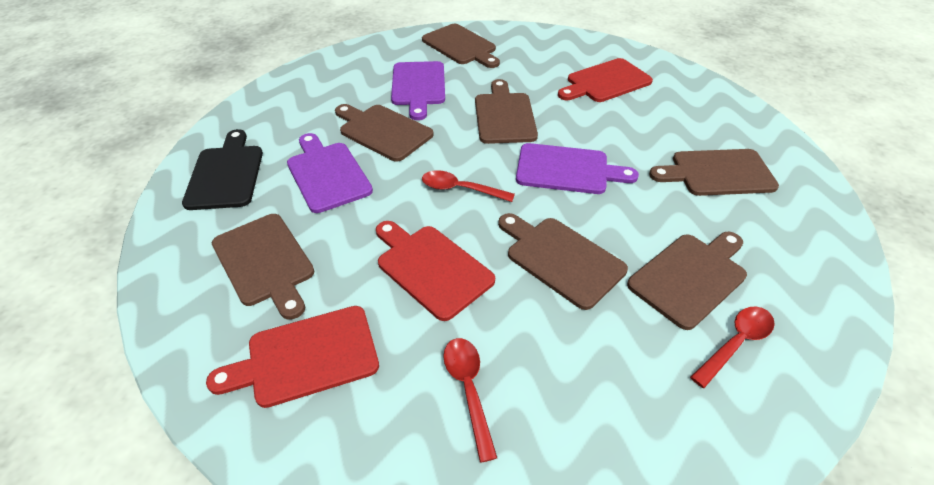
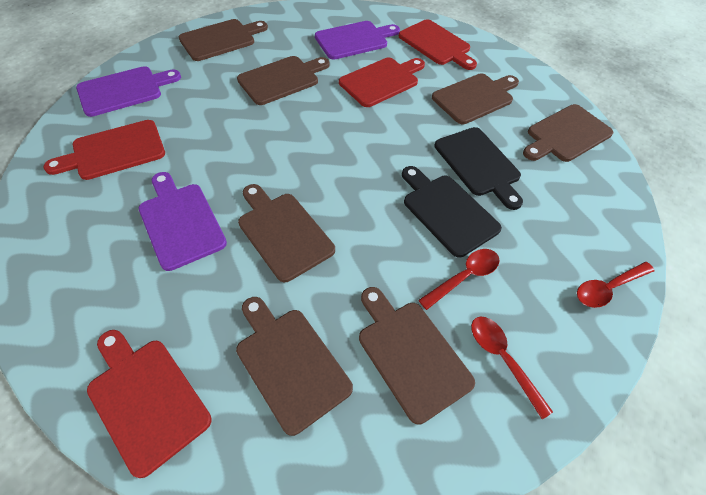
black cutting board: [182,129,263,210] = 1 -> [402,166,502,258] [435,127,523,210] = 2
red cutting board: [206,306,379,408] [376,221,495,321] [558,58,653,102] = 3 -> [44,120,165,180] [87,330,212,478] [339,58,425,107] [399,19,477,70] = 4

